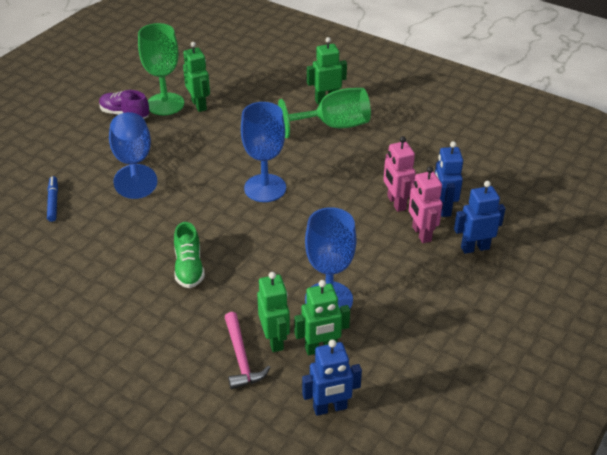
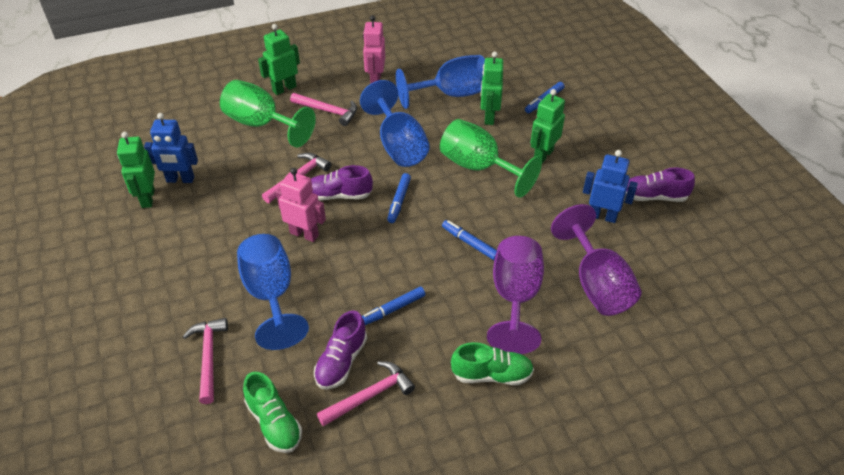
blue marker: [47,176,58,222] = 1 -> [362,287,425,325] [387,173,411,223] [442,220,497,260] [525,82,565,113] = 4
blue robot: [302,339,362,416] [435,141,463,217] [454,181,506,254] = 3 -> [144,113,198,183] [583,150,638,223] = 2
green shoe: [174,222,205,288] = 1 -> [243,372,302,453] [451,342,534,385] = 2
pink hammer: [225,312,271,389] = 1 -> [183,318,228,404] [262,153,331,203] [290,93,357,126] [317,361,415,426] = 4
purple goblet: none = 0 -> [487,236,544,354] [551,204,641,316] = 2
purple shoe: [99,90,149,119] = 1 -> [311,165,373,201] [314,310,367,389] [626,167,695,202] = 3

